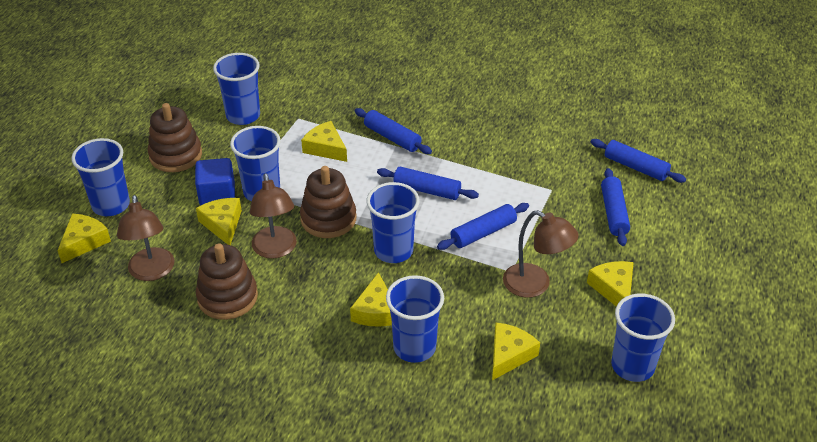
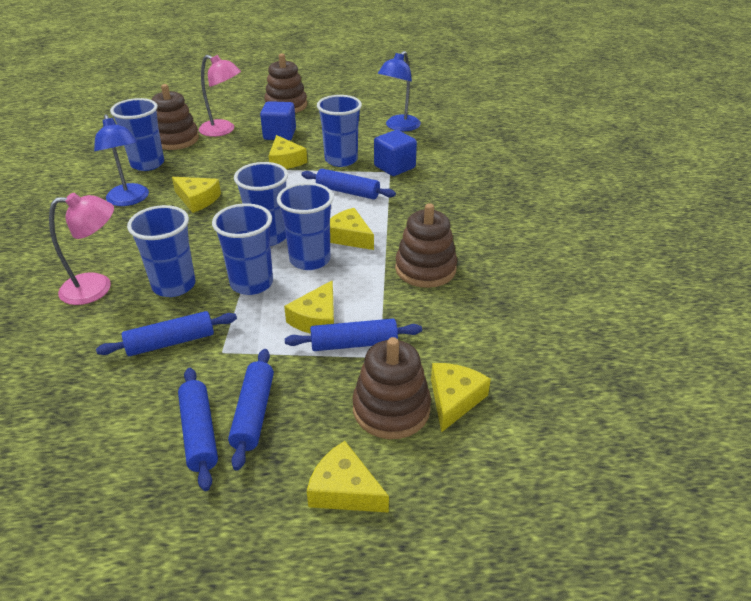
blue cube: [195,158,235,206] = 1 -> [260,101,296,140] [374,130,417,176] = 2
blue lamp: none = 0 -> [94,114,149,206] [378,51,421,131] = 2
brown lamp: [117,195,174,281] [250,173,297,259] [503,210,579,298] = 3 -> none = 0
brown stacking toy: [148,103,202,172] [196,243,258,320] [300,166,356,238] = 3 -> [151,84,199,150] [264,54,307,113] [352,337,431,439] [395,203,457,288] = 4
pink lamp: none = 0 -> [49,193,114,305] [199,55,241,137] = 2

